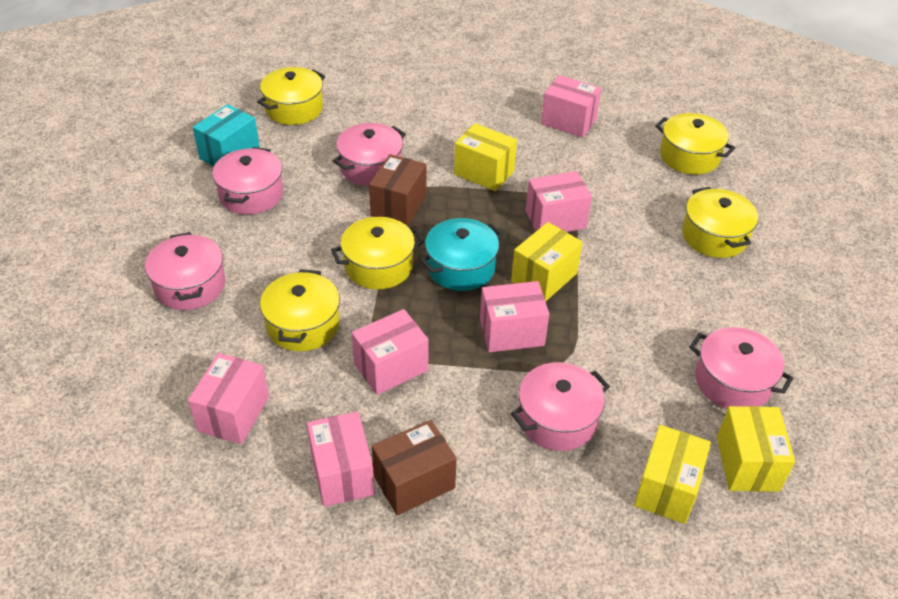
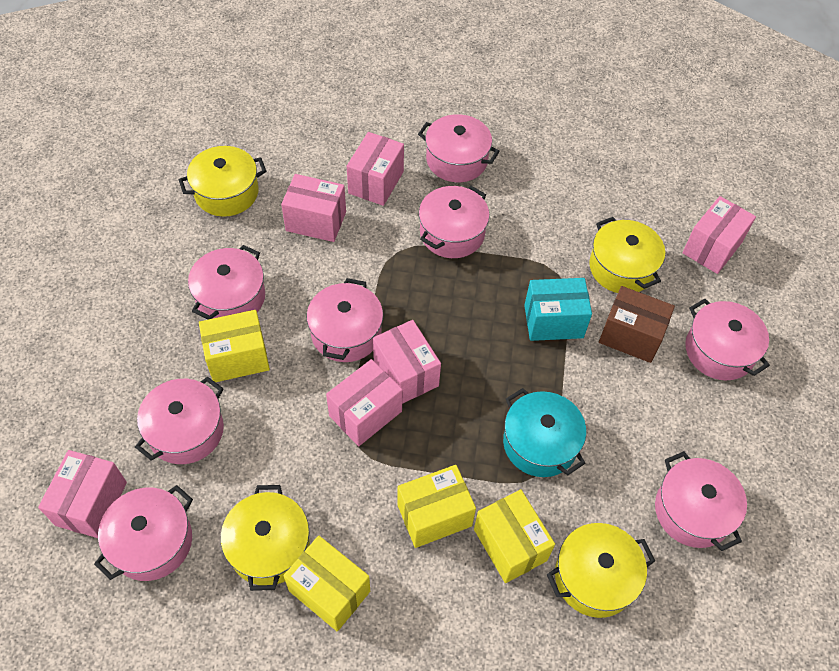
brown box: [369,154,427,226] [372,420,457,515] = 2 -> [599,286,675,363] = 1
pink pot: [145,232,225,310] [212,147,283,214] [333,123,406,186] [511,362,610,451] [689,327,793,409] = 5 -> [94,485,193,581] [135,377,224,464] [188,245,265,319] [307,278,383,362] [418,114,500,182] [419,186,490,258] [655,451,747,551] [685,299,770,380] = 8
yellow pot: [257,67,325,125] [260,269,340,351] [331,217,424,289] [655,113,735,174] [682,187,758,258] = 5 -> [179,146,266,217] [220,485,310,591] [547,523,655,618] [589,217,665,293] = 4

